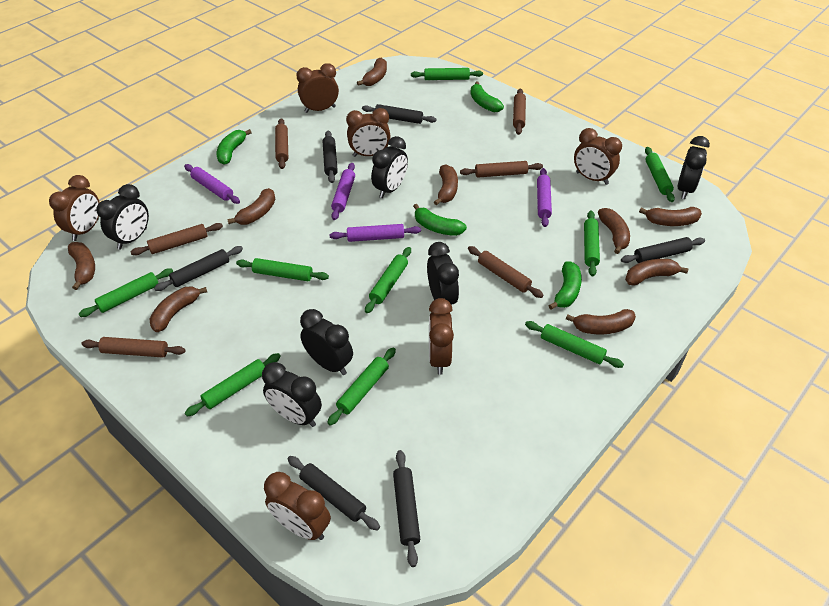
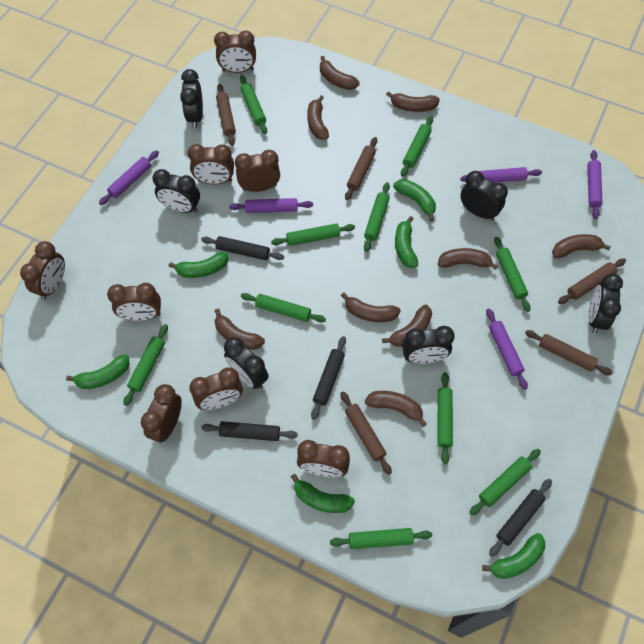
black rolling pin: [154,246,243,291] [288,456,380,531] [323,131,338,183] [362,104,437,124] [393,450,420,567] [621,237,705,263] = 6 -> [201,236,284,260] [201,421,298,441] [311,336,346,420] [489,479,552,557] = 4
brown clock: [49,175,100,241] [264,472,331,540] [296,63,339,113] [346,108,391,157] [429,298,454,375] [574,128,622,185] = 6 -> [20,241,65,300] [107,283,161,321] [141,384,182,443] [188,144,234,184] [189,367,243,410] [214,30,256,73] [235,150,280,192] [297,440,350,477] = 8
brown rolling pin: [81,337,186,358] [130,223,223,255] [275,118,288,169] [460,161,543,178] [468,246,543,298] [513,88,526,135] = 6 -> [216,84,236,146] [340,391,392,475] [345,137,377,200] [525,330,613,375] [558,258,626,304] = 5
green banana: [217,129,252,165] [413,204,467,236] [470,81,504,112] [549,261,582,310] = 4 -> [66,354,130,389] [169,252,228,278] [291,474,355,513] [393,179,436,221] [395,216,418,268] [482,533,545,579] = 6
green rolling pin: [79,268,173,317] [185,353,281,416] [236,258,329,281] [327,348,396,426] [365,247,411,313] [411,68,483,80] [525,321,624,368] [584,210,600,276] [645,147,675,202] = 9 -> [123,324,168,406] [240,75,267,134] [241,293,326,323] [271,223,355,246] [330,528,432,549] [364,182,390,252] [401,116,433,177] [438,372,453,465] [469,449,541,515] [494,237,531,312] = 10
purple rolling pin: [184,164,240,204] [330,224,421,242] [331,163,355,220] [537,168,552,227] = 4 -> [99,150,159,205] [229,198,313,213] [461,167,542,183] [486,309,528,390] [588,150,603,219] = 5

